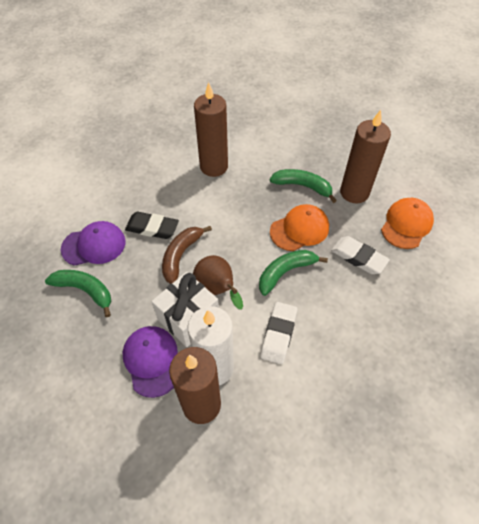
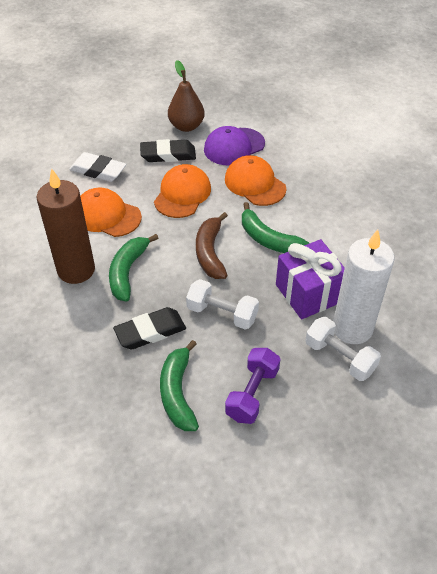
black eraser: [125,212,179,239] = 1 -> [113,307,186,349] [140,139,196,162] = 2
brown candle: [169,347,221,424] [194,82,228,177] [340,110,391,203] = 3 -> [37,168,95,284] = 1
orange cap: [270,204,329,251] [381,198,434,249] = 2 -> [80,188,142,237] [154,164,211,218] [225,155,286,206] = 3
purple cap: [61,221,125,266] [123,326,178,398] = 2 -> [204,126,265,165] = 1
purple dumbbell: none = 0 -> [225,348,280,424] = 1
purple gift: none = 0 -> [276,239,345,319] = 1
white dumbbell: none = 0 -> [186,279,259,330] [305,317,381,381] = 2
white eraser: [260,302,297,364] [331,236,390,274] = 2 -> [69,152,126,182] = 1
white gift: [152,272,219,347] = 1 -> none = 0

